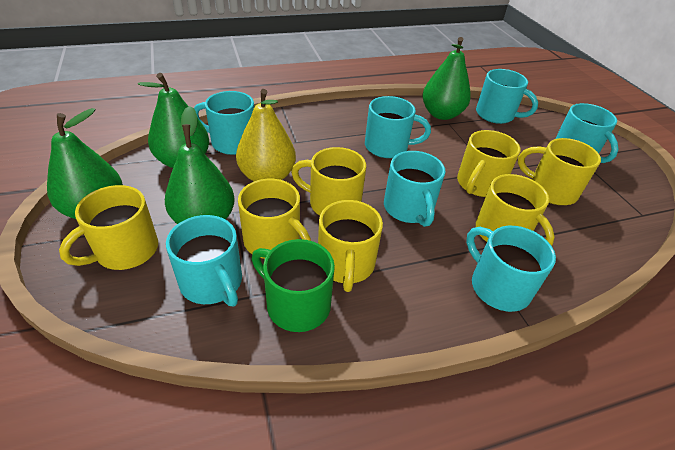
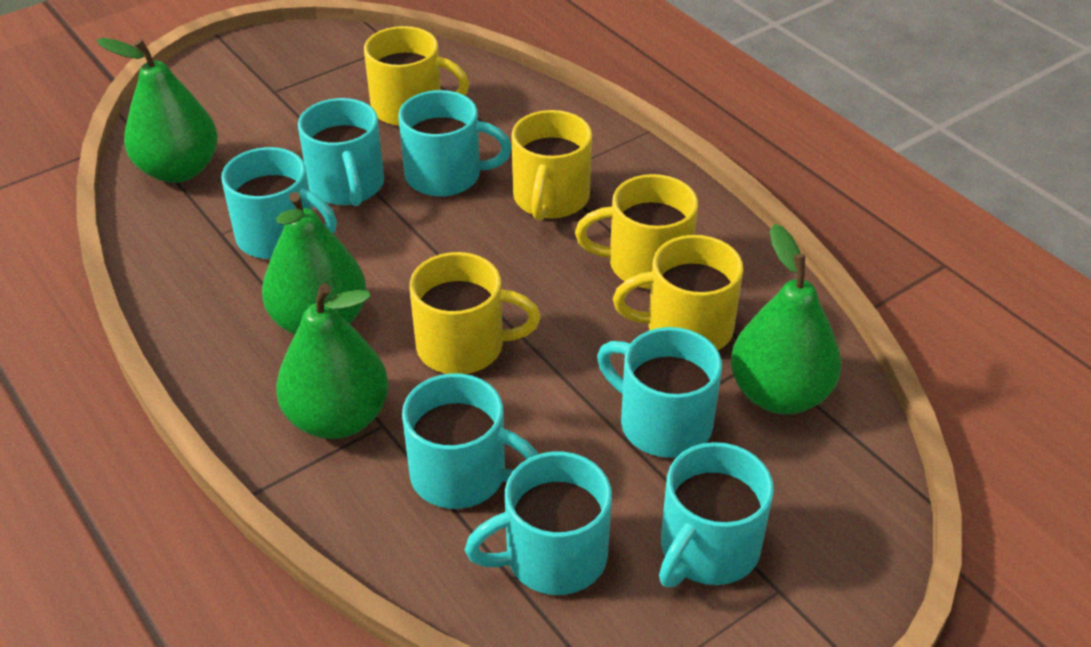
green mug: [251,239,335,332] = 1 -> none = 0
yellow mug: [59,185,158,270] [238,179,311,259] [291,147,366,215] [318,200,383,292] [457,130,520,197] [476,174,555,246] [518,138,601,205] = 7 -> [364,26,469,126] [409,252,540,374] [512,110,592,221] [575,174,698,289] [613,235,743,350] = 5
yellow pear: [236,89,296,181] = 1 -> none = 0

